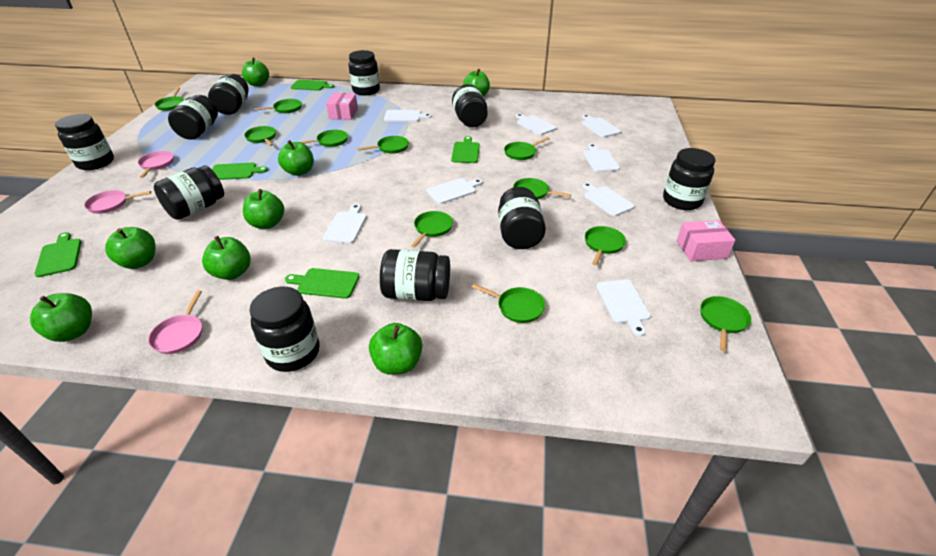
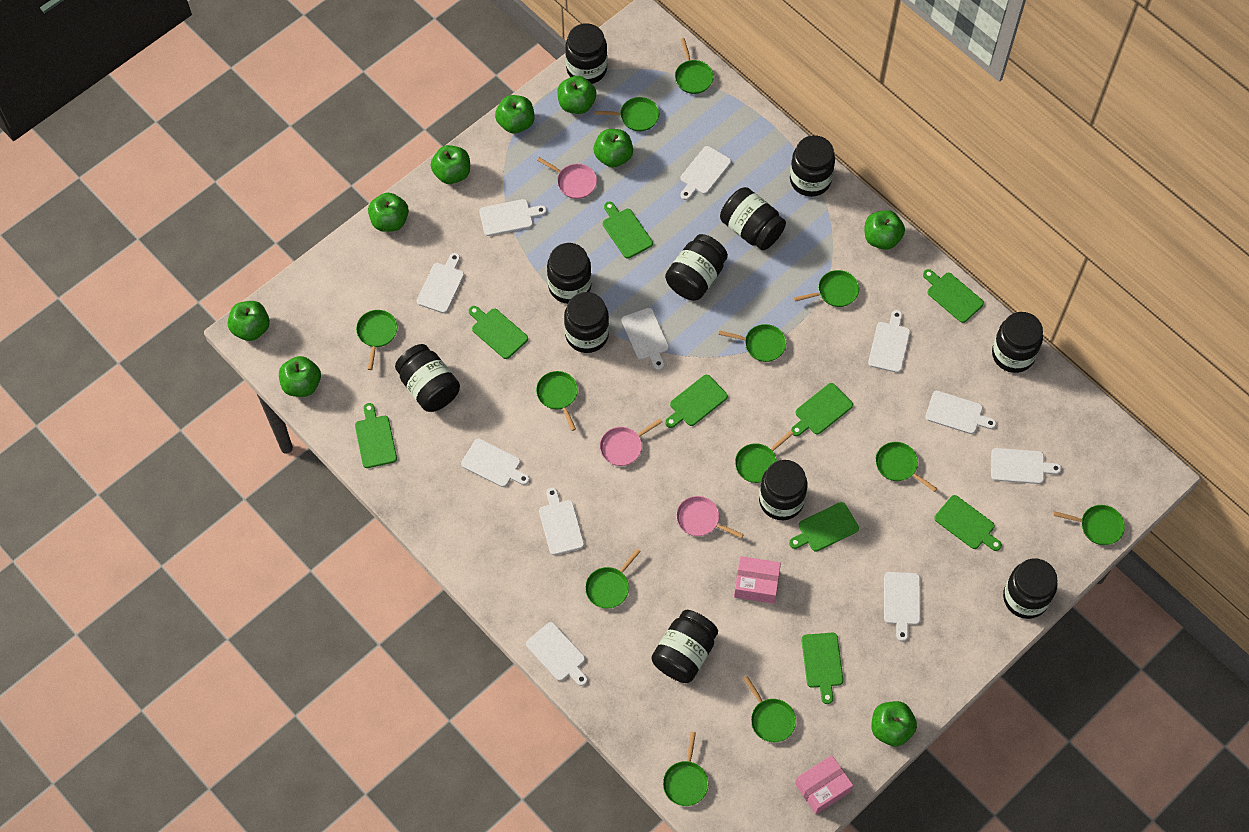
black jar: [55,114,114,170] [154,165,224,220] [168,95,218,140] [208,74,249,115] [249,287,320,372] [348,50,380,96] [380,249,450,301] [452,84,488,127] [498,187,546,249] [663,148,715,210] = 10 -> [395,344,460,412] [547,243,592,304] [564,292,609,353] [565,23,607,84] [652,610,718,683] [665,234,728,301] [720,187,786,250] [759,460,808,520] [790,135,835,197] [992,312,1043,373] [1003,559,1057,619] = 11
green apple: [30,293,92,342] [105,227,156,269] [202,236,251,280] [242,57,269,86] [243,189,284,229] [278,140,314,176] [369,323,422,375] [463,69,490,96] = 8 -> [228,301,270,341] [279,356,321,397] [368,193,409,232] [431,145,470,184] [495,95,534,134] [557,76,596,114] [593,129,633,168] [865,210,905,250] [872,701,917,746] = 9
green cutting board: [34,232,81,277] [212,163,268,180] [285,268,360,299] [291,80,334,91] [451,136,480,163] = 5 -> [355,403,397,468] [469,306,528,359] [603,202,653,259] [665,375,728,428] [789,502,859,552] [791,383,853,436] [802,633,843,704] [923,269,984,323] [934,495,1002,551] = 9
green pan: [154,87,184,111] [244,126,276,146] [254,99,302,113] [301,130,348,147] [358,136,409,154] [411,211,453,247] [472,284,545,323] [504,137,550,160] [513,178,571,199] [585,226,626,265] [700,296,751,351] = 11 -> [356,310,397,370] [536,371,578,431] [585,549,641,609] [595,97,659,131] [663,732,708,806] [675,38,714,94] [718,324,786,362] [735,430,793,483] [743,676,796,742] [794,270,859,307] [875,442,938,492] [1054,505,1125,545] = 12
white cutting board: [323,204,367,244] [384,110,432,122] [426,178,483,204] [516,113,557,135] [582,114,621,138] [582,183,635,216] [583,144,620,172] [596,280,651,336] = 8 -> [417,253,464,313] [461,439,530,487] [479,199,547,236] [526,622,588,686] [539,488,584,555] [621,308,669,370] [680,146,731,200] [868,310,910,373] [884,572,920,642] [925,391,996,434] [991,448,1062,484] = 11

